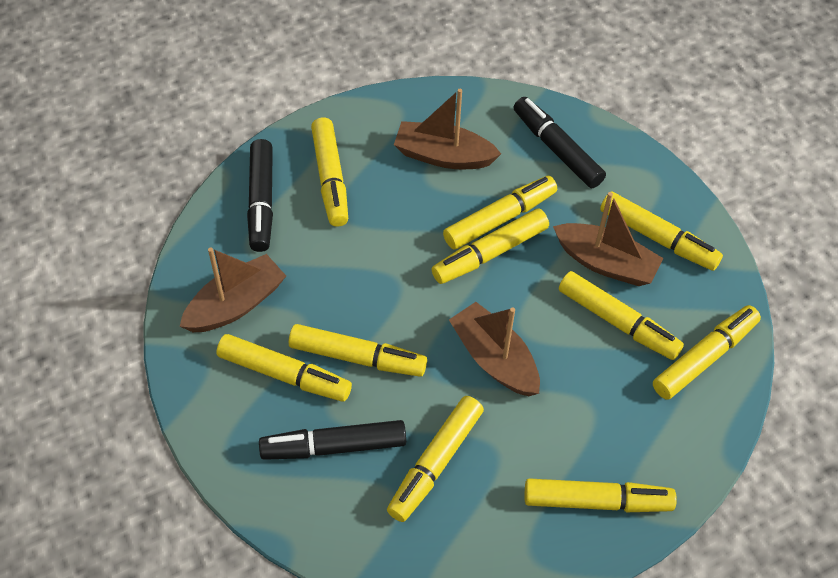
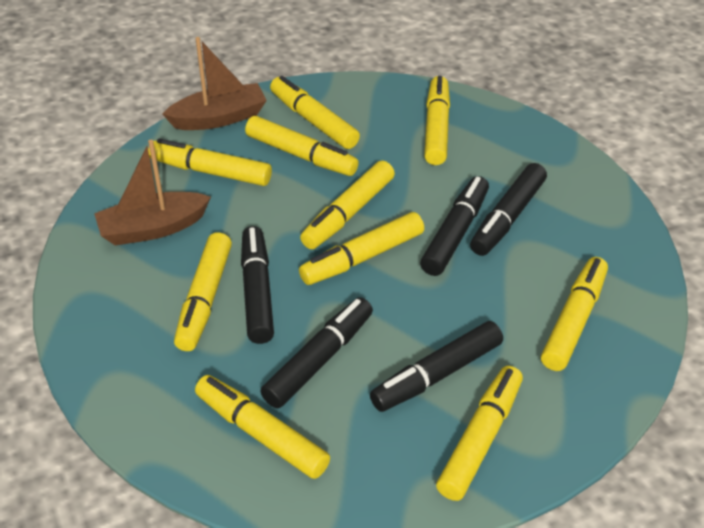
black marker: [247,139,273,252] [259,420,406,460] [514,97,606,188] = 3 -> [241,226,274,344] [260,297,373,408] [370,321,503,412] [420,176,489,276] [470,163,547,256] = 5
brown boat: [179,247,286,332] [394,89,501,169] [449,302,540,396] [553,192,663,286] = 4 -> [94,140,211,246] [163,37,267,130] = 2

